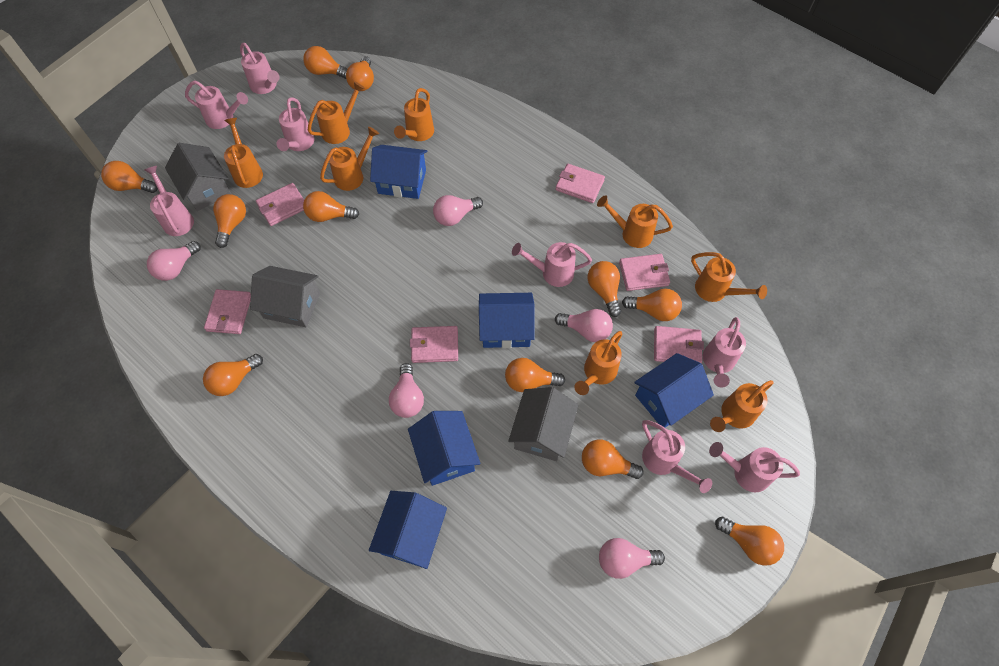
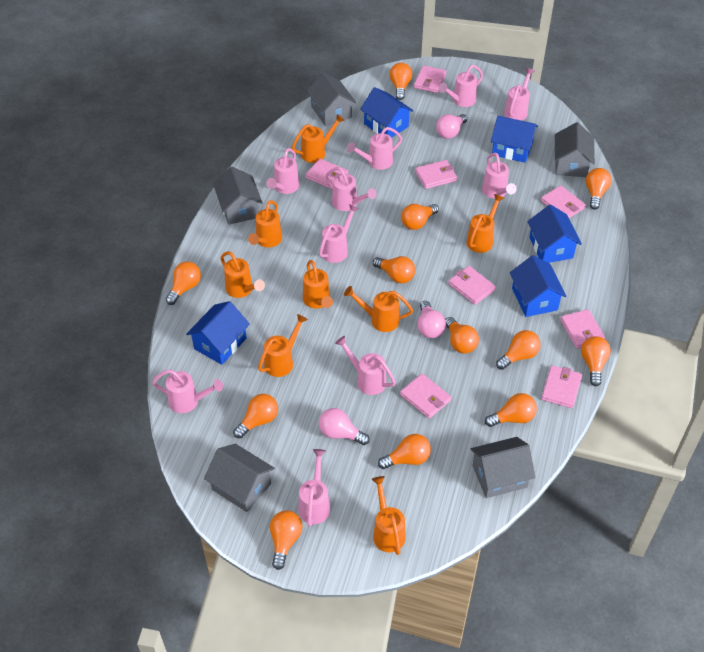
grey house: [165,143,231,211] [250,266,320,327] [508,387,579,461] = 3 -> [204,444,275,512] [213,167,263,225] [307,72,356,126] [470,437,536,498] [555,122,595,177] = 5
orange light bulb: [101,161,158,193] [203,354,263,396] [213,194,246,248] [303,46,347,79] [303,191,359,222] [346,56,374,91] [505,358,565,392] [582,439,644,479] [588,261,621,317] [622,289,682,321] [715,517,784,566] = 11 -> [166,261,201,305] [233,394,278,438] [270,510,302,570] [373,256,415,283] [378,434,431,469] [389,63,412,100] [401,204,439,230] [445,317,479,354] [485,393,537,427] [496,330,541,370] [581,336,611,386] [586,168,612,210] = 12
pink light bulb: [147,241,201,281] [389,363,424,418] [433,195,483,226] [555,309,613,342] [599,538,665,579] = 5 -> [319,408,370,445] [417,301,446,338] [436,114,467,139] = 3
pink wallet: [204,289,251,334] [256,183,304,226] [410,326,458,363] [555,164,605,203] [619,254,670,291] [654,326,704,363] = 6 -> [305,159,348,189] [400,374,451,419] [414,65,447,93] [415,160,457,189] [448,266,496,305] [541,185,586,218] [541,366,582,408] [560,309,605,349] = 8
pink watering can: [144,166,194,236] [185,80,248,129] [240,43,280,94] [277,97,315,151] [512,242,592,287] [642,420,712,493] [703,317,746,388] [709,442,800,492] = 8 -> [152,369,223,413] [266,148,299,194] [298,449,330,527] [319,204,359,263] [325,167,376,211] [335,336,396,395] [347,127,402,170] [439,65,483,107] [482,153,517,199] [504,68,535,121] = 10

